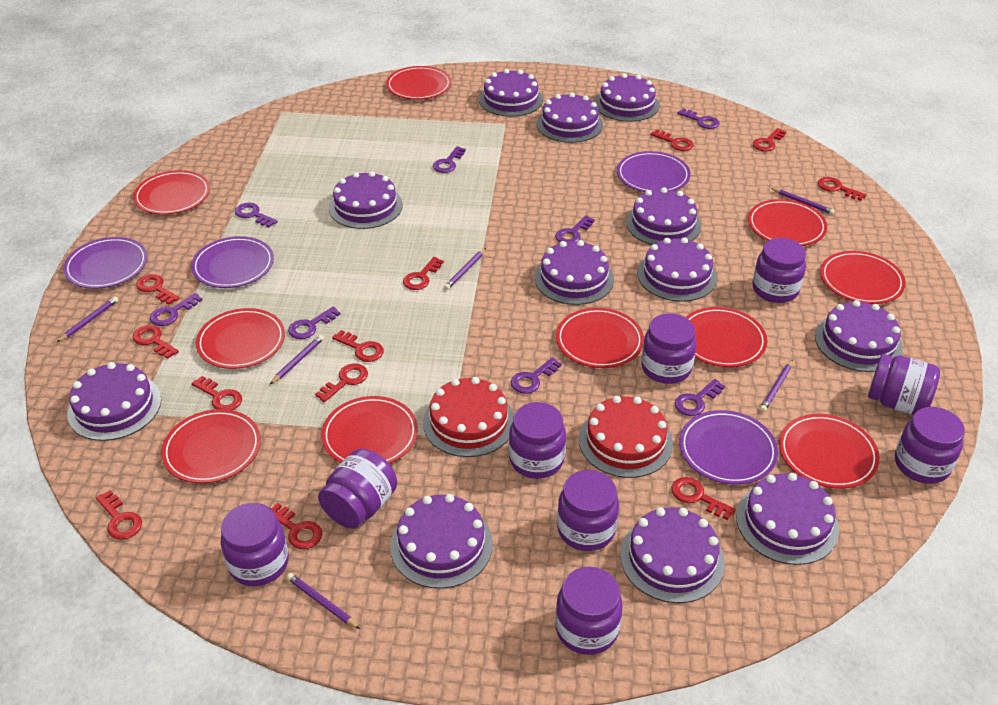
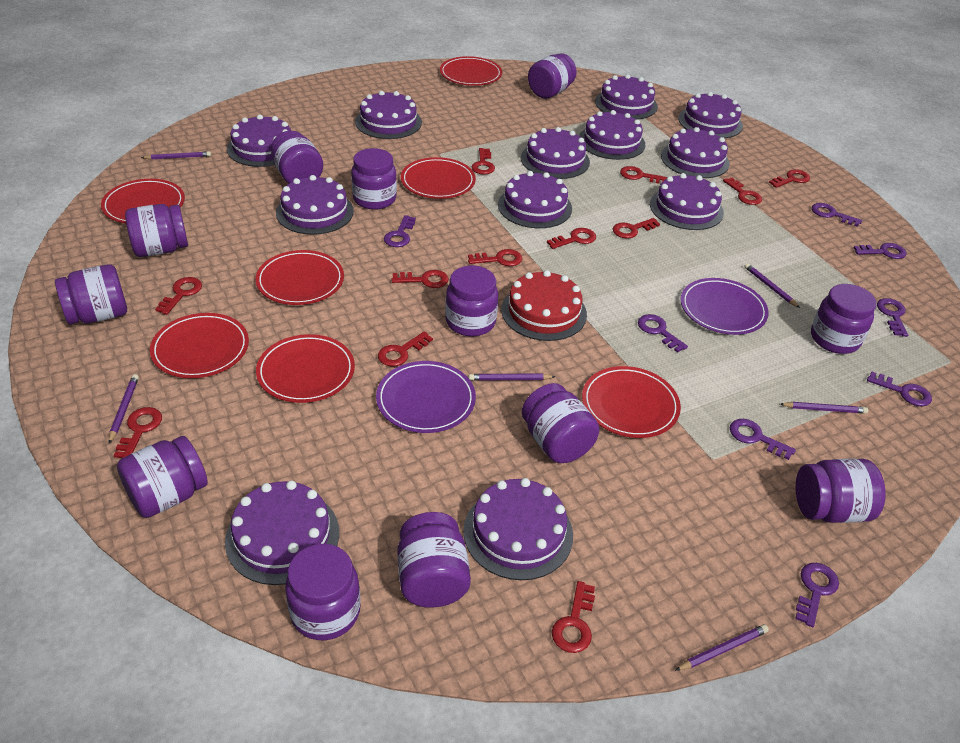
purple jar: [220,503,289,586] [318,449,397,529] [509,402,566,479] [555,567,623,655] [557,470,619,551] [641,313,696,384] [753,238,806,303] [868,354,940,415] [895,407,965,484] = 9 -> [55,264,127,325] [117,436,208,518] [125,204,188,257] [271,131,323,184] [285,544,361,640] [351,148,397,210] [397,512,471,608] [445,266,498,337] [522,383,599,463] [528,53,577,99] [795,459,886,523] [811,284,876,354] = 12
purple plate: [63,237,148,289] [191,236,274,288] [617,151,691,192] [679,410,778,484] = 4 -> [376,361,476,433] [681,278,769,335] = 2
red cake: [423,377,514,457] [579,396,673,478] = 2 -> [501,270,587,341] = 1
red plate: [133,170,210,215] [161,409,261,483] [196,308,285,369] [321,396,418,464] [386,66,451,100] [556,308,644,368] [686,307,767,367] [748,199,827,246] [779,414,880,489] [820,251,906,304] = 10 -> [101,179,185,223] [150,313,249,378] [255,250,344,305] [256,334,355,403] [401,157,476,199] [440,56,502,86] [582,366,681,438] = 7

